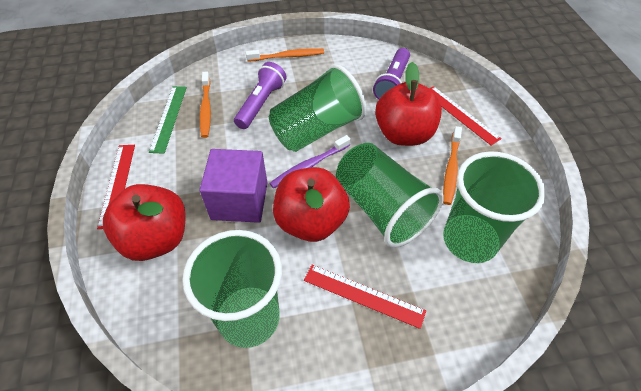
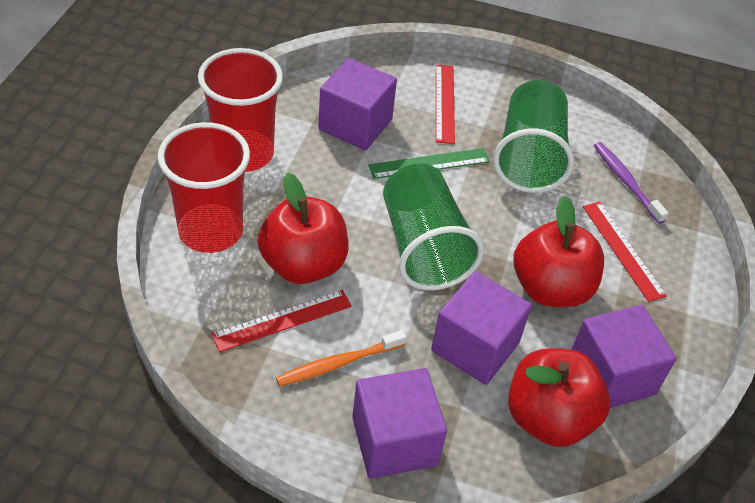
green cup: [182,230,282,348] [269,64,366,152] [336,143,443,248] [443,151,546,263] = 4 -> [383,163,484,290] [493,80,574,193] = 2
orange toothbrush: [200,71,211,138] [246,48,324,62] [443,126,462,205] = 3 -> [276,330,407,387] = 1
purple cube: [200,149,267,223] = 1 -> [319,58,397,150] [352,368,447,479] [431,271,532,385] [571,305,676,408] = 4
purple flashlight: [234,62,286,129] [373,48,410,100] = 2 -> none = 0
red cup: none = 0 -> [158,122,250,253] [198,48,283,172] = 2

